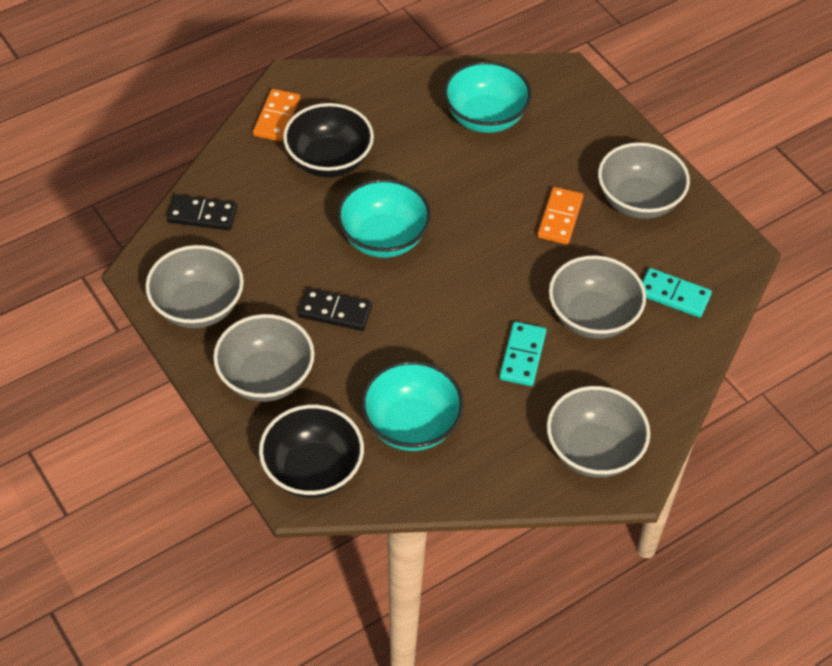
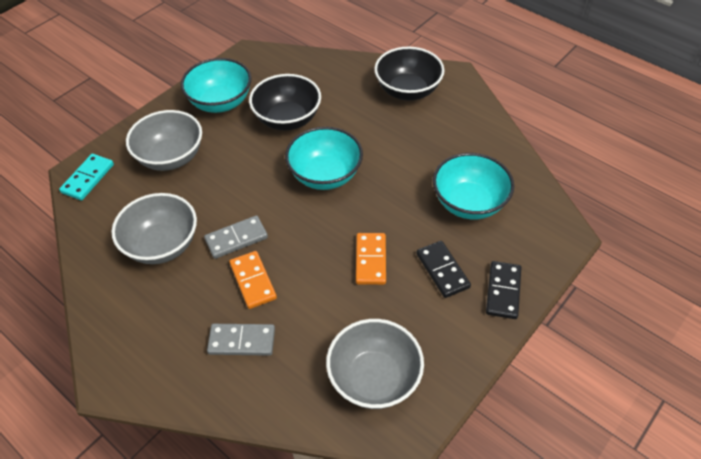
grey bowl: [145,245,244,328] [213,314,315,402] [547,386,650,478] [549,255,646,339] [598,142,690,219] = 5 -> [111,193,197,264] [126,110,202,171] [326,319,424,409] = 3
grey domino: none = 0 -> [204,215,268,259] [207,324,275,356] = 2
turquoise domino: [499,322,547,386] [642,268,712,318] = 2 -> [59,154,114,200] = 1

